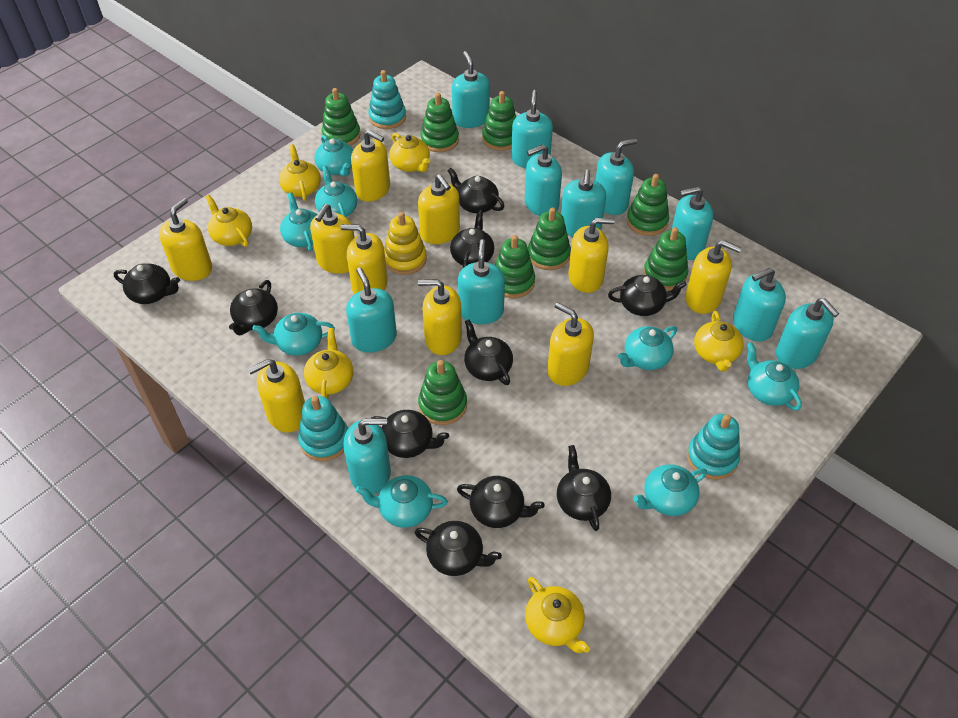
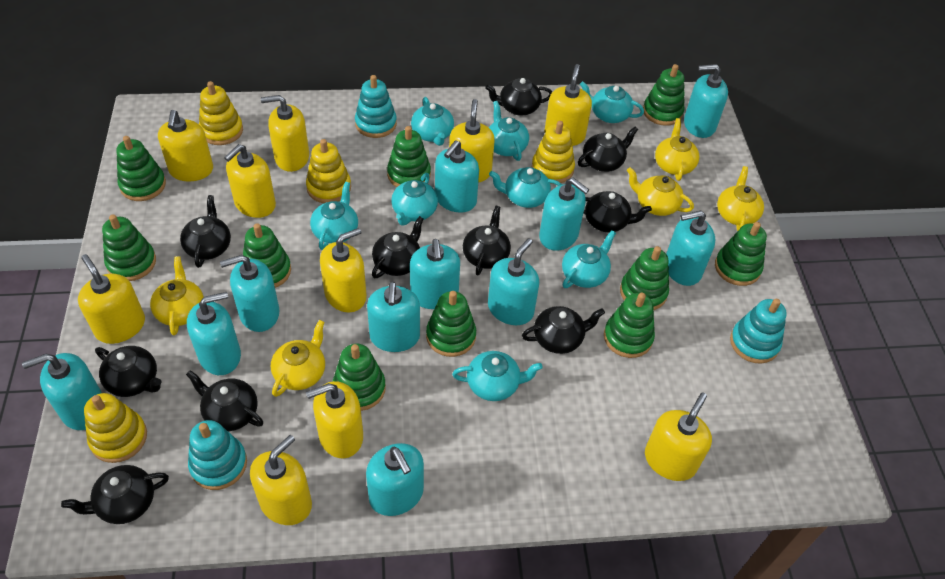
green stacking toy: [322,88,361,146] [418,360,467,425] [421,93,459,152] [482,91,516,151] [495,235,535,298] [528,208,571,270] [627,174,669,236] [643,227,688,290] = 8 -> [102,215,156,281] [116,136,166,201] [243,223,291,288] [333,344,386,411] [387,126,431,187] [426,291,476,357] [604,293,655,358] [620,246,669,310] [643,64,685,126] [715,222,767,286] = 10
yellow stacking toy: [384,212,427,275] = 1 -> [84,393,147,463] [199,81,243,145] [306,139,351,203] [532,121,575,184] = 4
yellow teapot: [206,195,252,247] [279,144,321,201] [304,328,353,399] [389,133,430,172] [525,577,590,653] [694,311,744,372] = 6 -> [150,256,204,336] [271,320,325,397] [627,167,694,216] [655,118,699,181] [717,166,764,231] = 5

